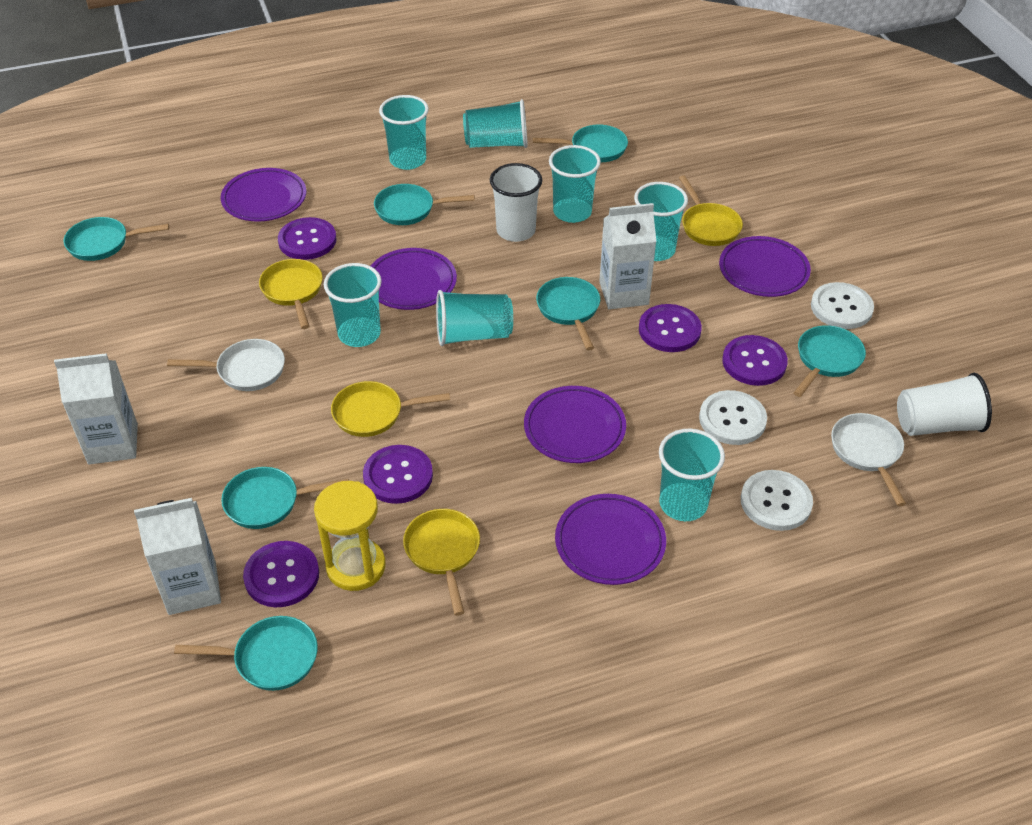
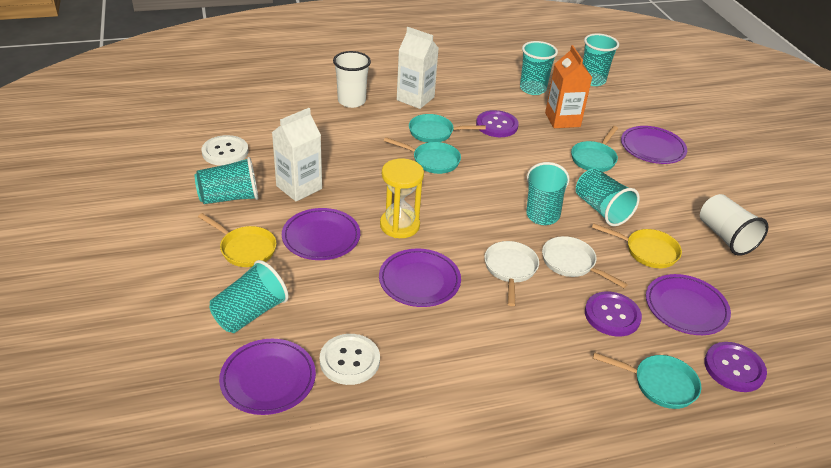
orange carton: none = 0 -> [545,45,592,128] = 1
purple button: [243,541,319,608] [278,217,336,260] [363,445,433,504] [639,304,702,352] [722,335,788,386] = 5 -> [476,110,519,137] [585,292,642,336] [705,342,767,392] = 3
turquoise cup: [324,263,382,347] [379,95,429,170] [436,290,513,346] [463,99,528,148] [549,145,601,223] [634,182,688,261] [659,429,725,521] = 7 -> [195,157,258,204] [209,260,289,333] [520,41,558,95] [526,162,569,225] [576,168,640,226] [583,33,619,86] = 6
turquoise pan: [64,217,169,261] [174,616,318,691] [221,467,349,529] [374,184,475,225] [533,125,628,162] [536,277,600,350] [793,325,866,397] = 7 -> [384,137,461,174] [409,114,486,143] [571,126,618,172] [593,352,701,409] = 4
white button: [699,390,767,445] [741,470,813,531] [811,282,874,329] = 3 -> [202,135,248,166] [320,334,380,385] = 2
white carton: [54,353,138,464] [134,498,221,615] [599,203,657,309] = 3 -> [272,108,322,202] [397,27,439,109] = 2
yellow pan: [259,259,323,329] [331,381,450,437] [403,509,480,616] [679,175,743,246] = 4 -> [198,213,277,267] [592,223,682,268] = 2

